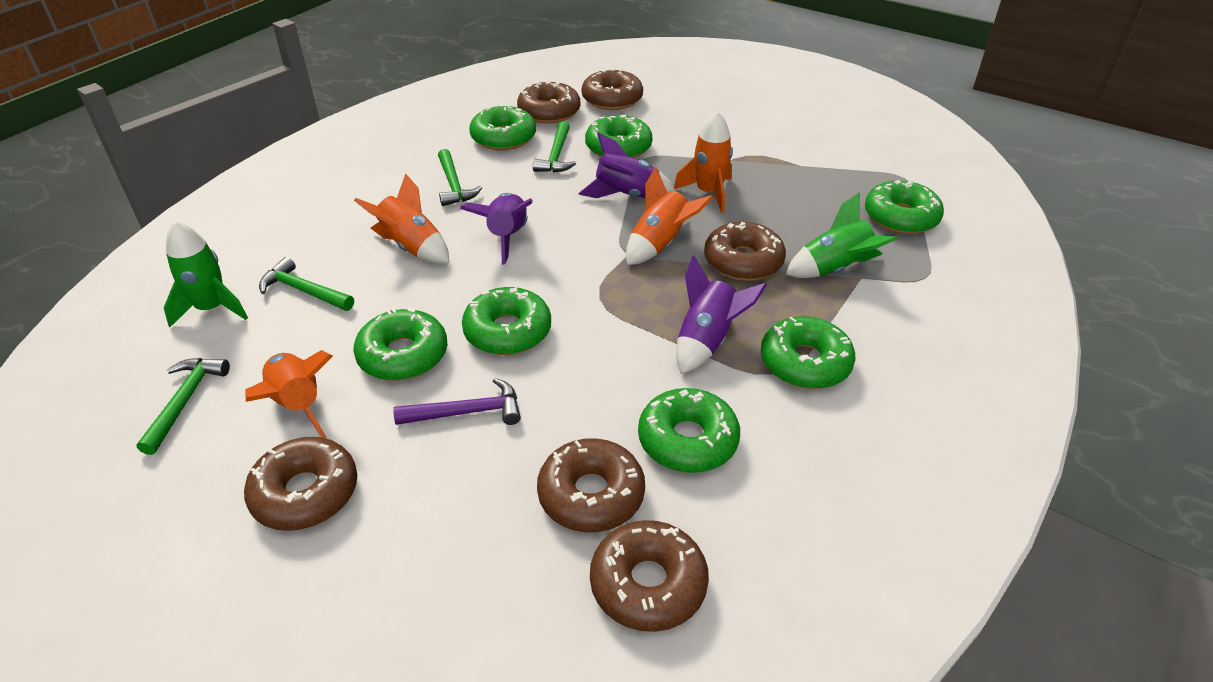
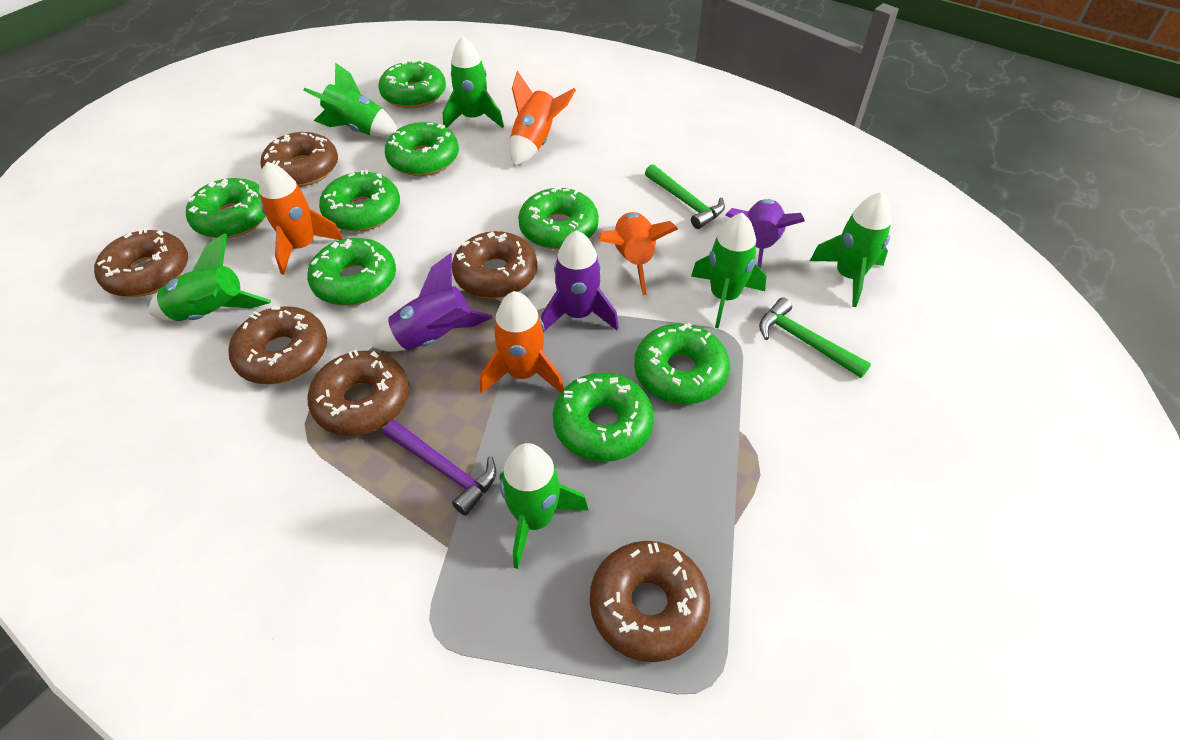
green donut: [353,308,447,381] [462,287,551,355] [469,105,536,151] [585,115,652,158] [638,388,740,473] [761,316,856,389] [865,180,944,234] = 7 -> [186,178,266,238] [307,238,396,306] [319,170,400,231] [378,59,446,108] [385,122,459,176] [518,186,599,249] [553,373,654,462] [634,323,730,404] = 8
green hammer: [136,358,230,455] [259,257,354,311] [438,149,482,206] [533,121,576,172] = 4 -> [645,164,725,229] [759,298,871,378] = 2
green rocket: [164,221,248,327] [786,192,897,278] = 2 -> [149,234,271,321] [303,63,397,137] [443,36,504,128] [500,443,588,569] [691,213,767,329] [810,192,891,307] = 6

